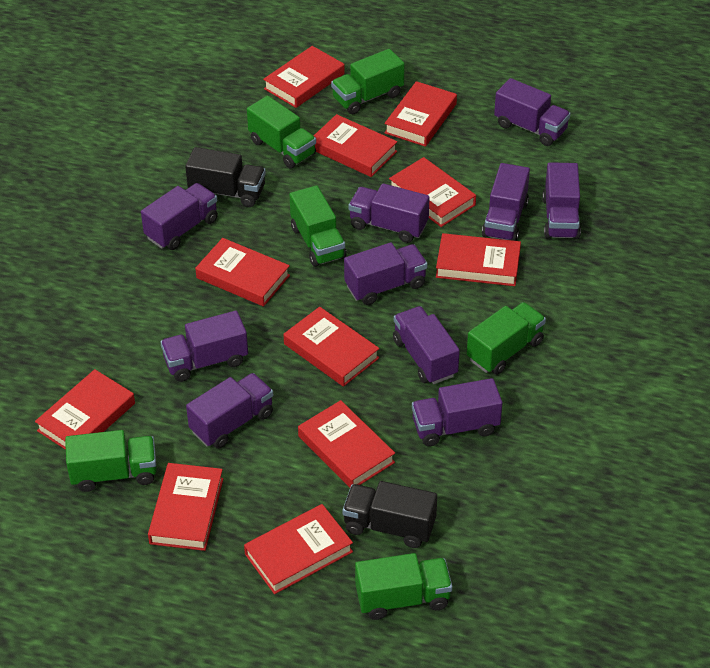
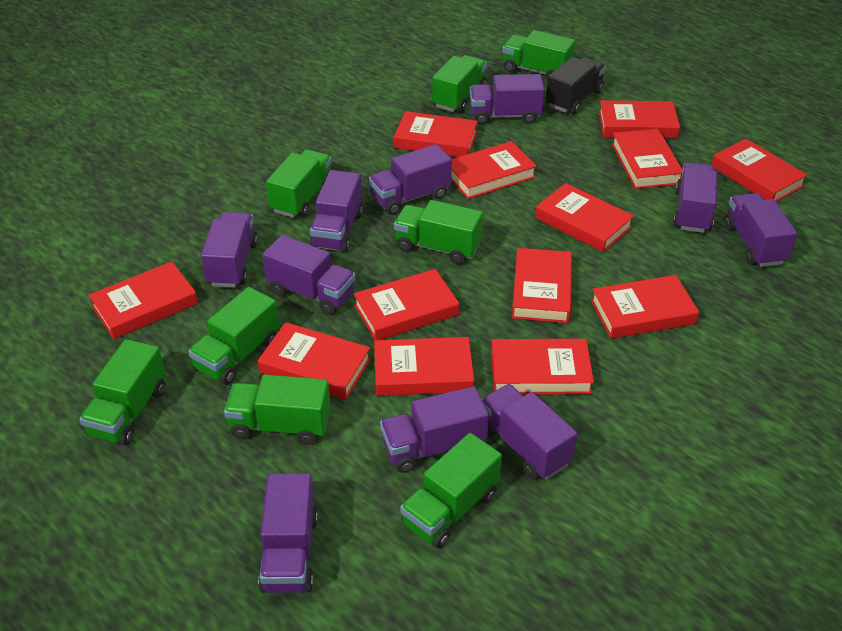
black truck: [185,147,266,207] [342,481,437,548] = 2 -> [546,57,606,114] = 1
green truck: [65,430,157,492] [247,96,316,168] [289,185,346,267] [331,49,405,114] [355,553,452,620] [467,302,546,375] = 6 -> [79,339,165,446] [188,287,279,385] [224,374,331,445] [266,149,332,218] [394,200,483,264] [400,433,502,548] [432,55,487,113] [502,30,575,81] = 8
red book: [35,369,135,450] [148,463,224,551] [195,238,290,306] [244,504,353,594] [263,46,345,108] [283,307,379,387] [298,400,395,488] [314,114,397,177] [384,81,457,147] [389,157,476,227] [436,233,521,286] = 11 -> [88,261,198,339] [257,322,371,400] [354,269,459,340] [374,337,474,396] [394,111,478,157] [451,141,537,199] [491,339,594,395] [512,248,572,323] [535,183,634,252] [591,275,699,339] [599,100,680,138] [612,129,682,189] [711,139,807,202] = 13

